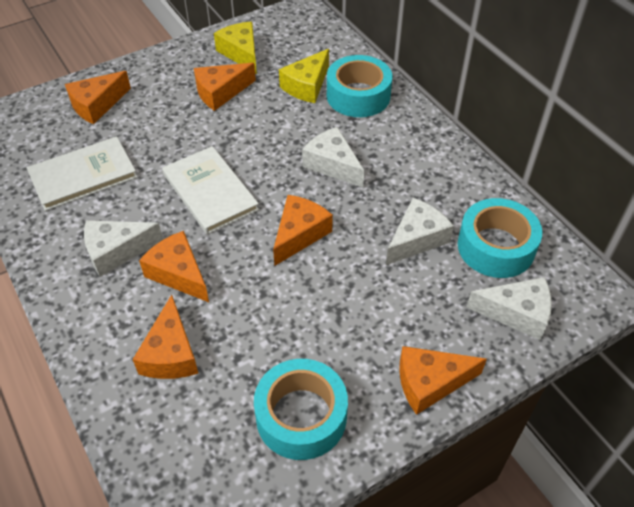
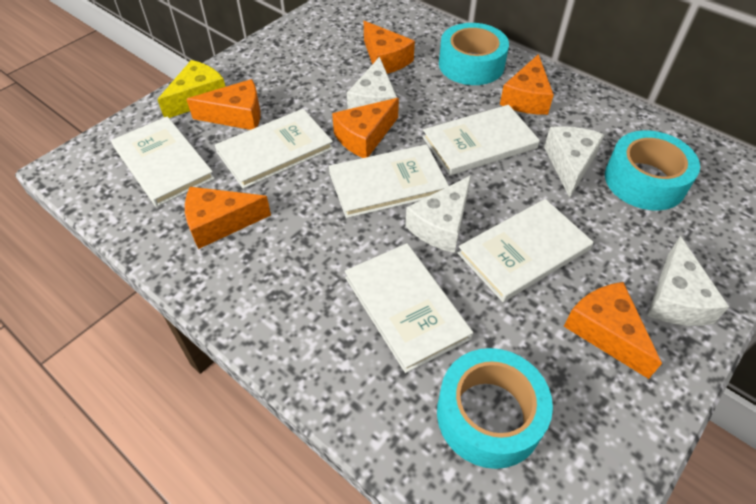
white book: [27,136,137,211] [162,146,259,234] = 2 -> [111,116,215,207] [215,109,333,189] [329,144,449,218] [345,243,473,373] [423,105,540,176] [458,199,594,302] = 6
yellow cheese: [214,22,257,74] [279,49,329,103] = 2 -> [157,60,225,118] = 1

